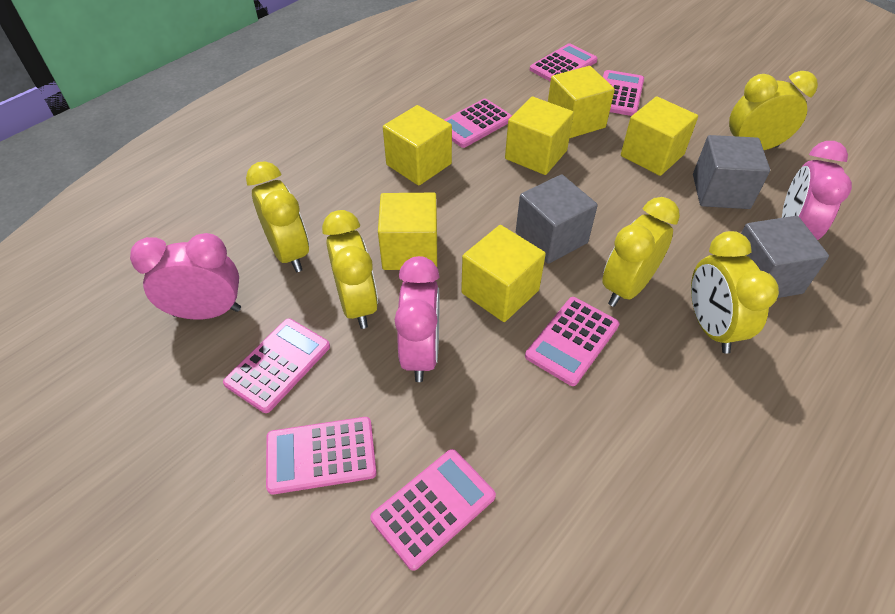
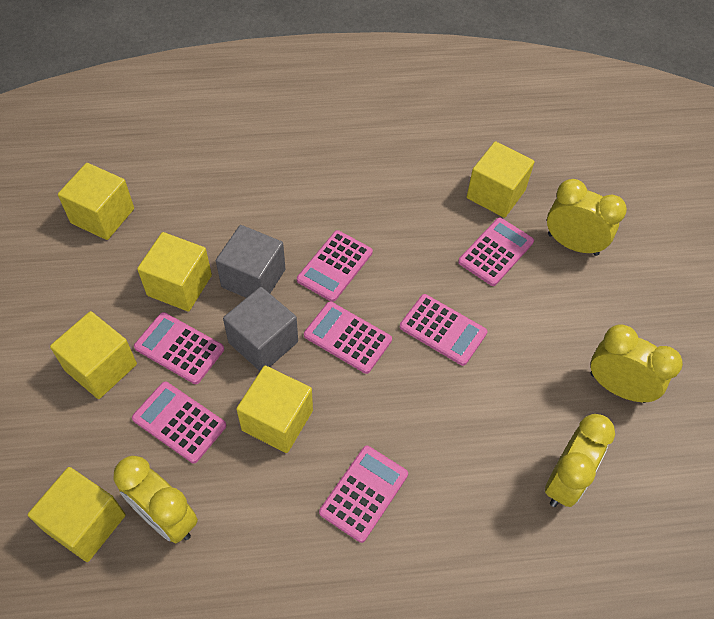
grey cube: [516,174,598,264] [693,135,770,209] [741,216,829,298] = 3 -> [216,225,285,298] [223,287,298,371] = 2
pink clock: [130,233,241,320] [395,256,439,382] [782,141,852,240] = 3 -> none = 0
yellow clock: [246,161,309,272] [322,210,378,329] [602,197,680,307] [691,231,779,354] [729,71,818,150] = 5 -> [114,456,198,543] [545,414,615,507] [547,179,627,256] [591,325,683,403] = 4

